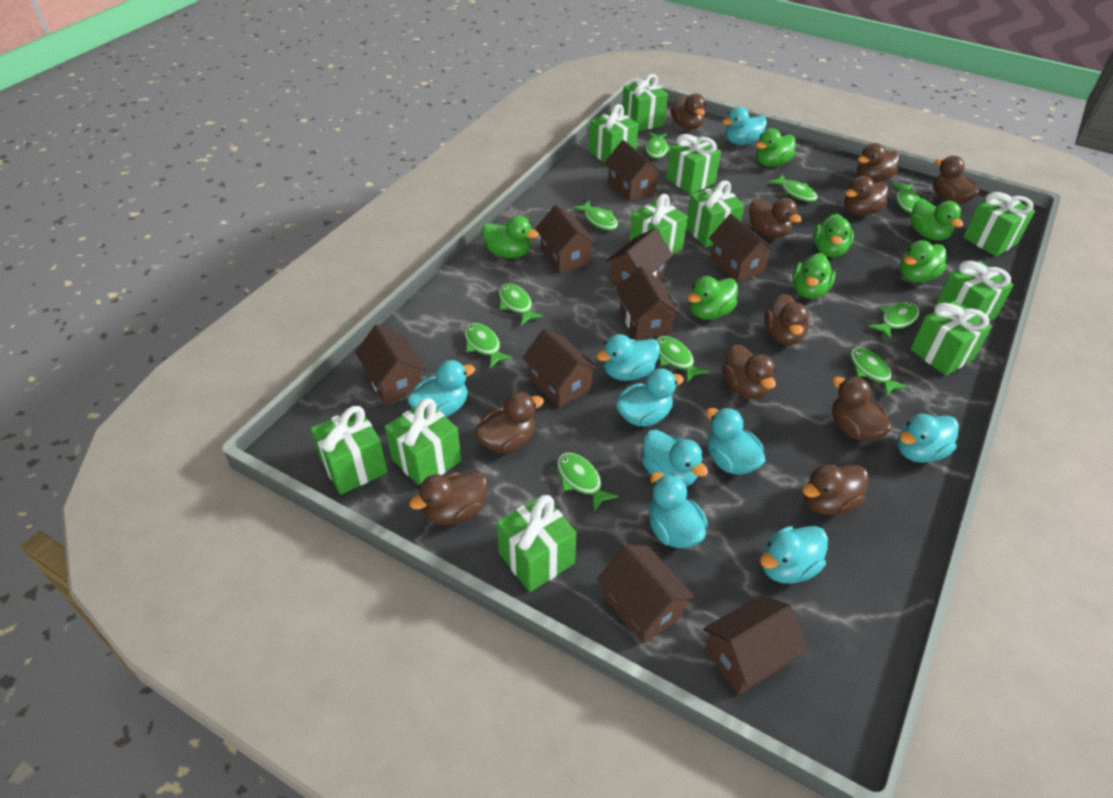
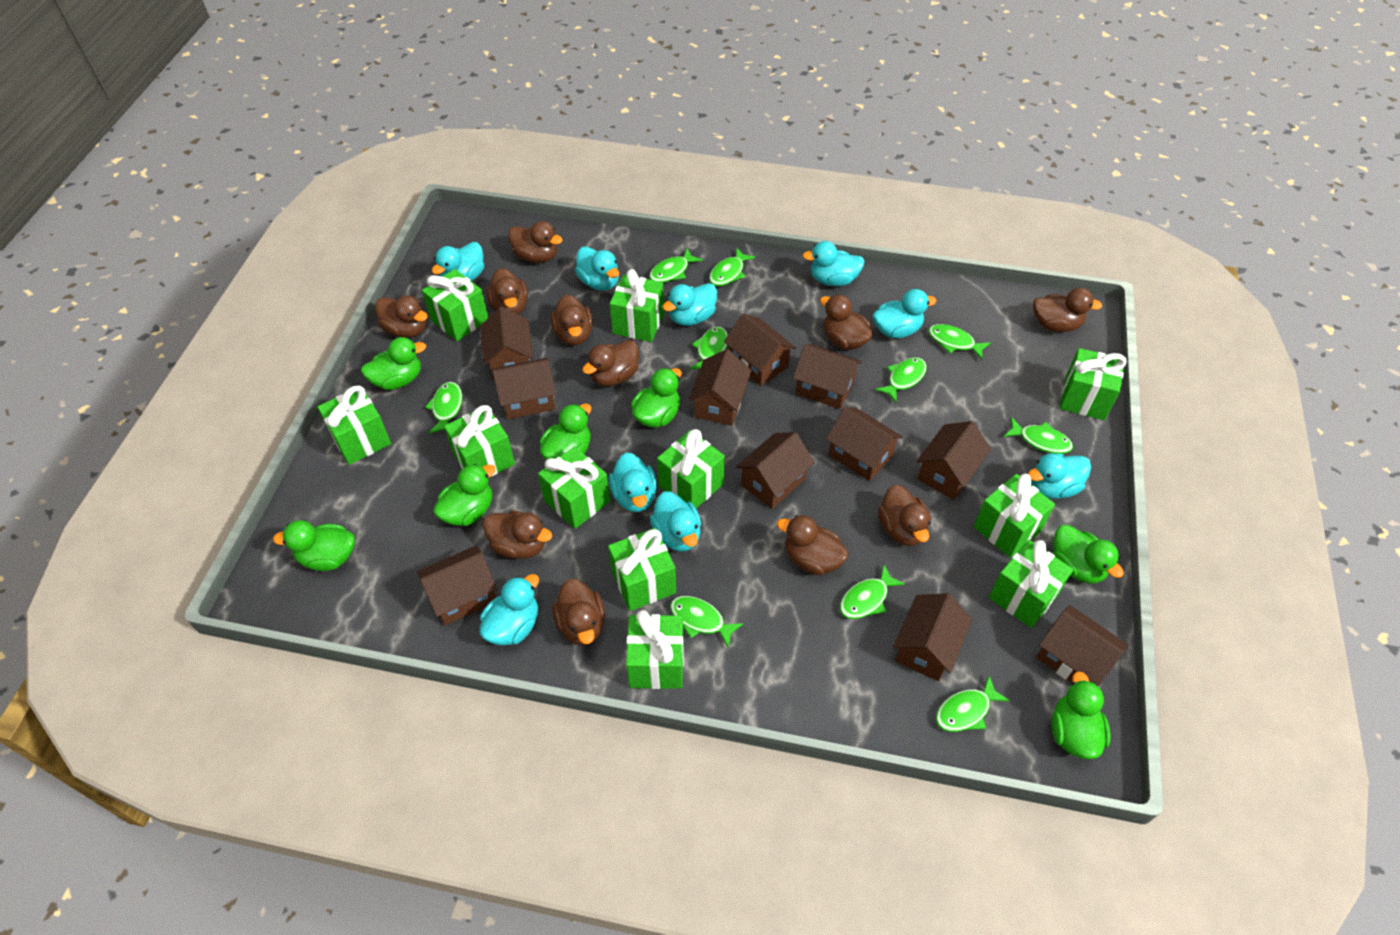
brown house: [355,325,426,404] [522,329,599,408] [535,205,597,273] [598,545,695,644] [605,140,663,202] [606,228,673,286] [616,266,681,340] [703,595,807,695] [709,214,775,282] = 9 -> [417,546,497,625] [480,307,533,381] [493,358,556,419] [688,349,752,426] [724,313,796,386] [736,432,815,509] [793,344,862,409] [826,407,903,481] [893,593,972,681] [916,421,991,500] [1036,605,1128,687] = 11

